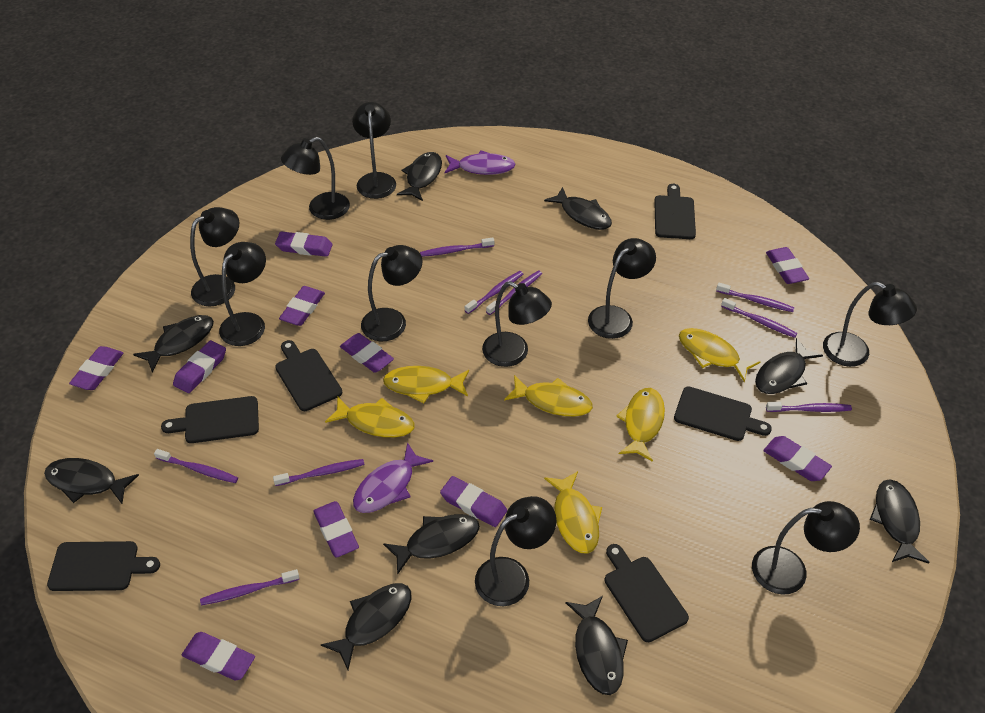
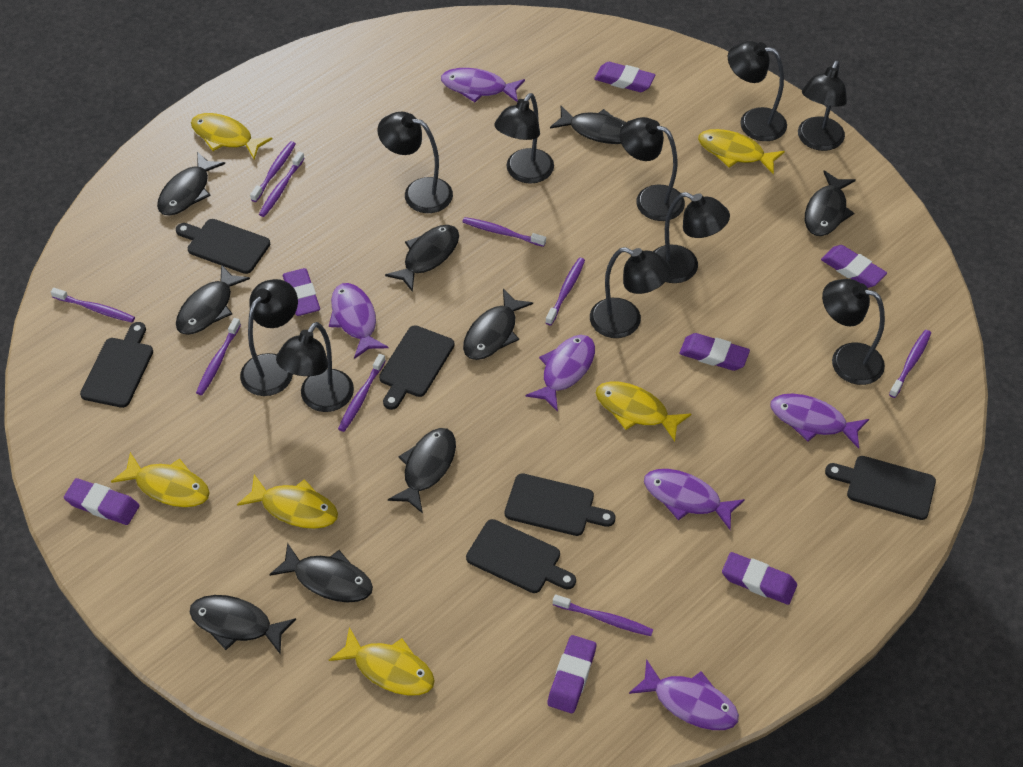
purple eraser: [69,346,123,390] [173,340,226,393] [182,632,255,680] [275,231,333,257] [279,286,325,326] [313,501,359,558] [340,333,394,373] [440,476,507,527] [763,436,832,481] [766,247,809,284] = 10 -> [64,478,139,525] [283,268,320,316] [548,635,596,713] [594,62,655,92] [679,333,750,371] [722,552,797,605] [821,245,887,288] = 7
purple fish: [353,442,433,513] [445,150,516,175] = 2 -> [329,283,388,359] [441,68,525,102] [526,335,595,412] [629,659,739,730] [644,469,745,530] [771,393,869,449] = 6

